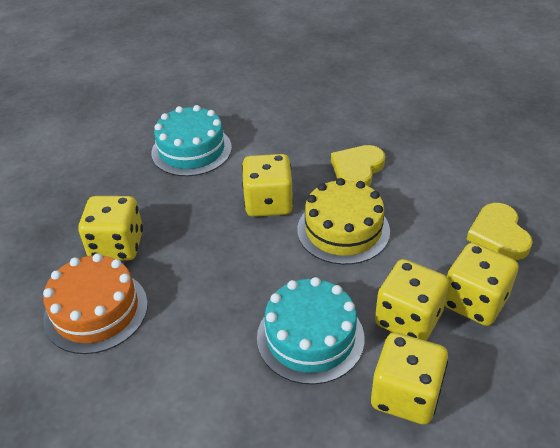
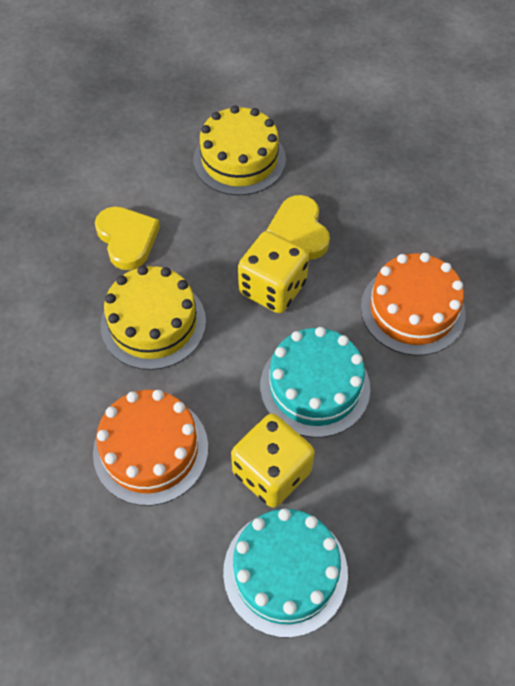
orange cake: [43,253,148,354] = 1 -> [93,390,208,506] [361,253,465,356] = 2
yellow cake: [297,178,390,265] = 1 -> [101,265,206,370] [194,105,286,195] = 2
yellow dice: [78,196,143,261] [242,154,293,217] [371,332,448,425] [375,259,449,341] [445,242,518,326] = 5 -> [231,413,315,508] [238,231,309,313] = 2

